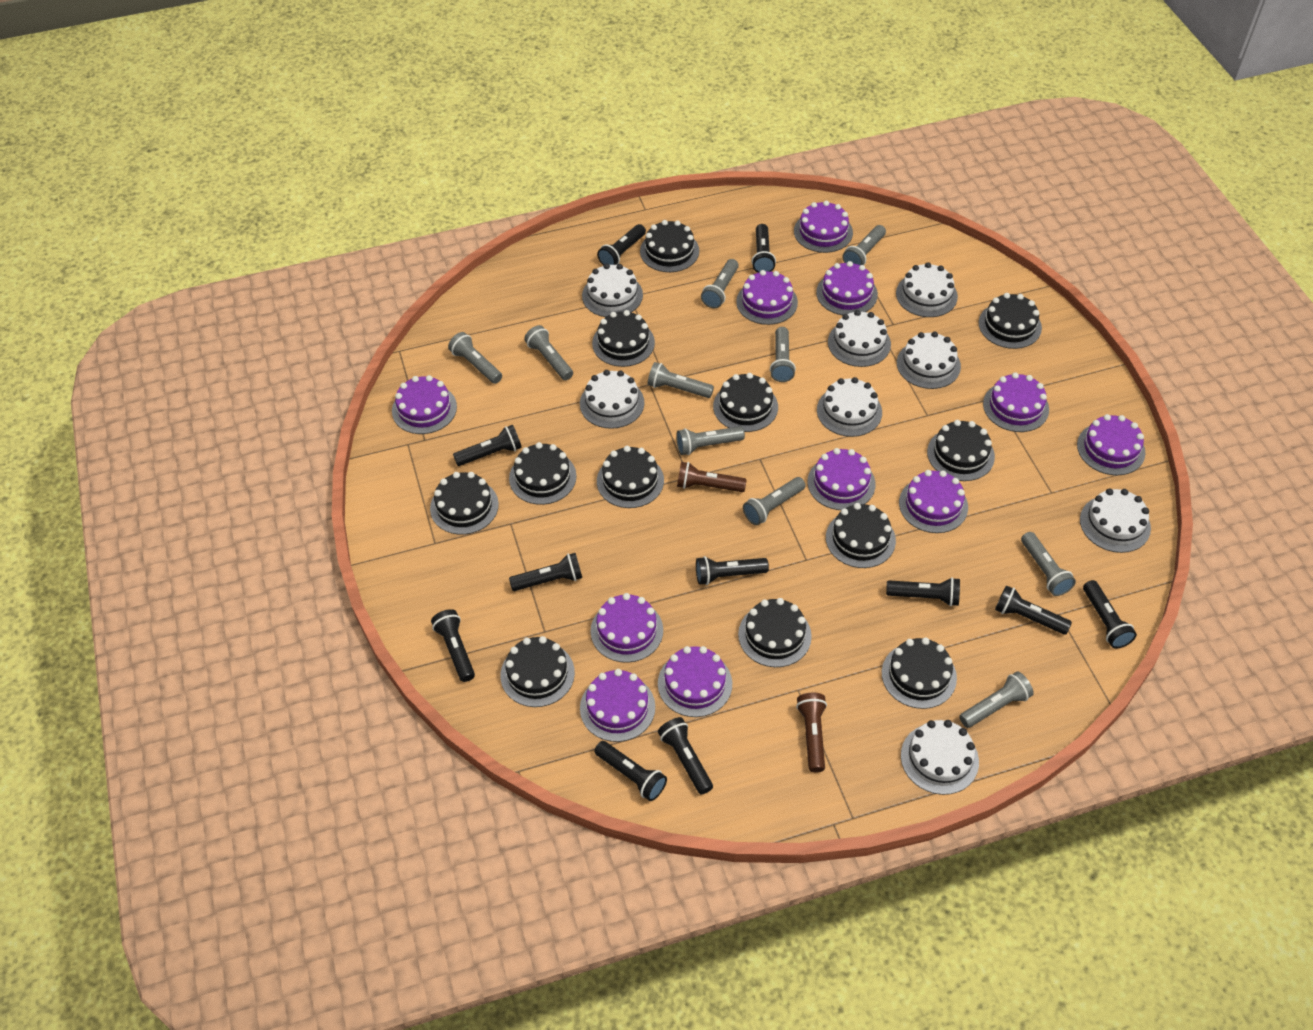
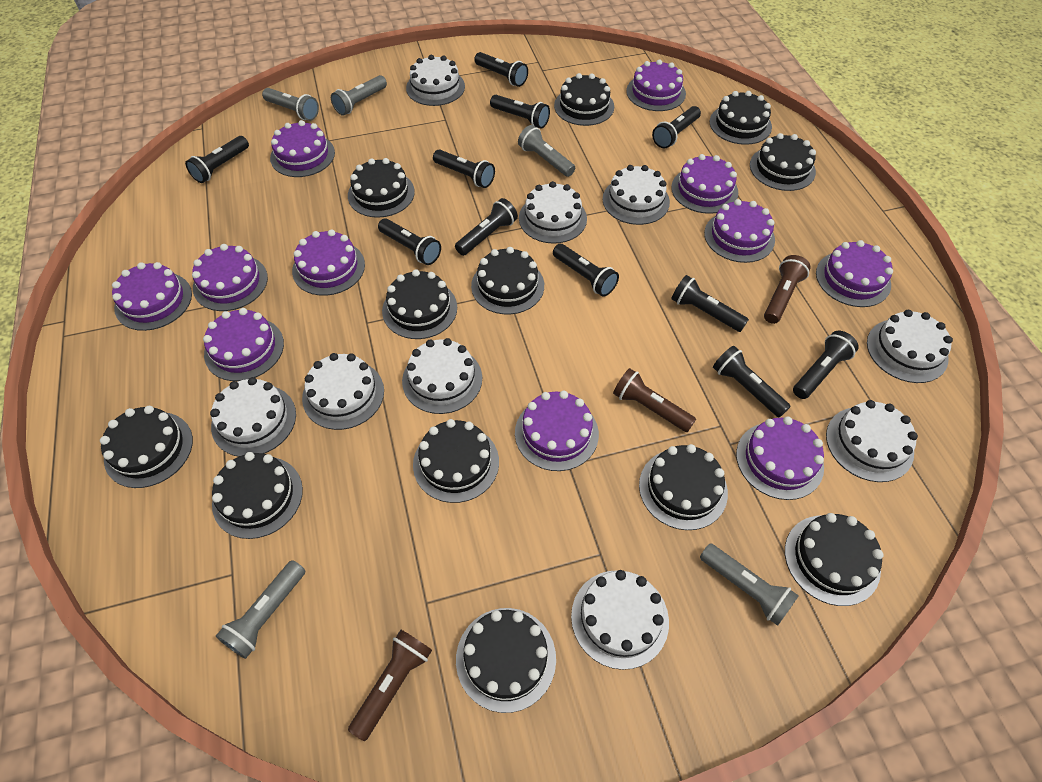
brown flashlight: [677,462,747,492] [796,693,827,772] = 2 -> [348,630,432,741] [613,368,696,432] [764,255,811,324] = 3
grey flashlight: [448,332,502,384] [524,325,573,380] [648,362,714,398] [676,426,745,455] [701,259,739,308] [743,477,806,525] [770,327,796,382] [842,225,886,265] [959,672,1034,728] [1021,532,1076,596] = 10 -> [216,560,305,659] [262,88,319,121] [331,75,387,116] [518,125,575,177] [700,543,799,626] = 5
white cake: [580,370,645,429] [582,264,643,317] [817,377,882,437] [828,310,891,367] [896,262,958,317] [897,331,961,389] [901,720,979,795] [1080,488,1151,553] = 8 -> [210,377,296,457] [302,353,384,430] [402,338,482,414] [406,55,465,106] [519,181,587,244] [571,570,669,670] [602,165,670,225] [826,400,918,482] [867,310,953,383] = 9

